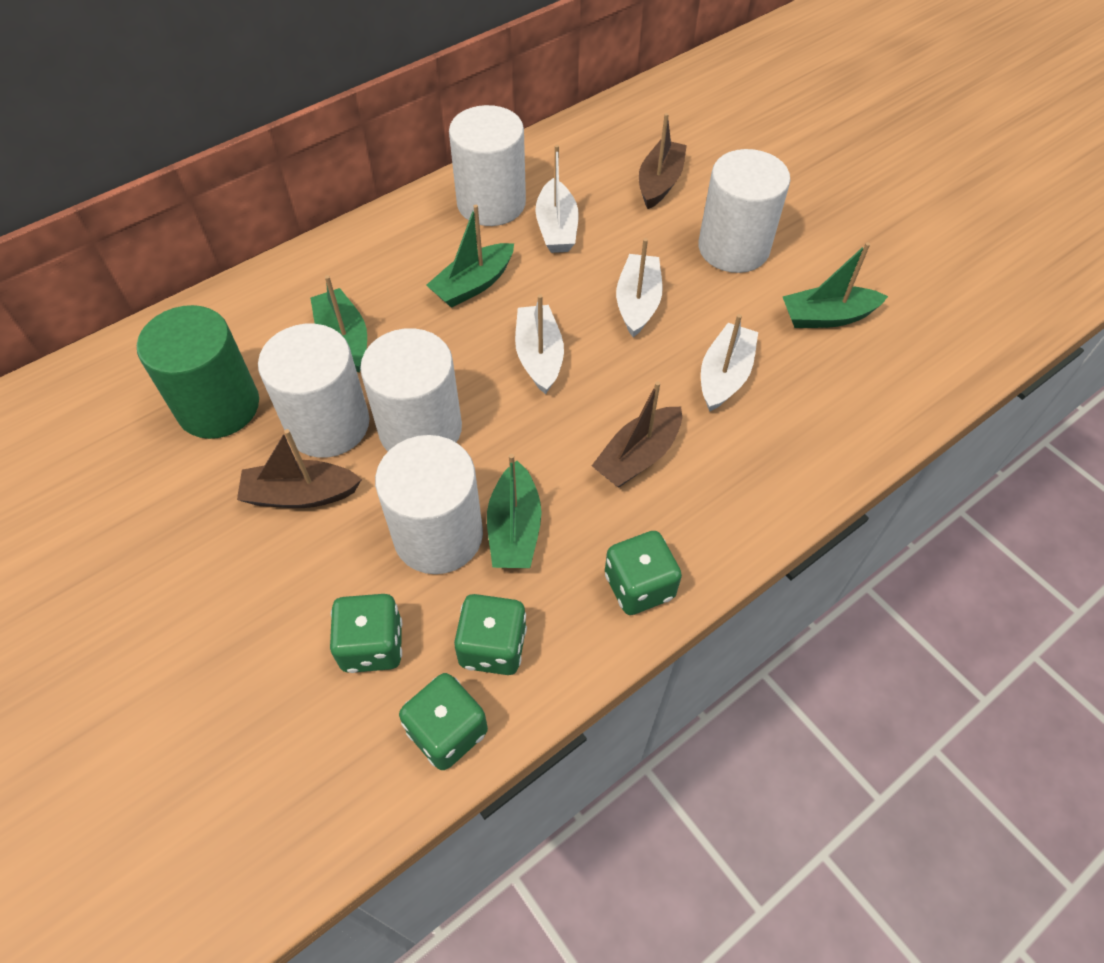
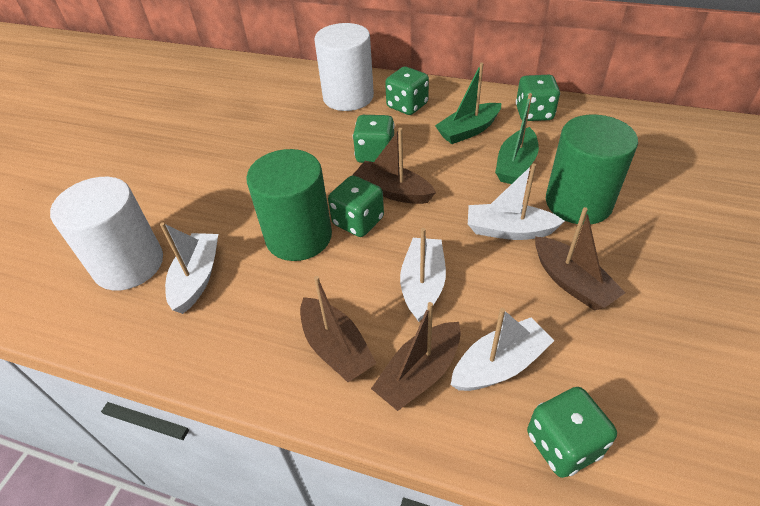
brown boat: [237,429,362,508] [592,381,682,488] [639,113,687,209] = 3 -> [300,276,377,382] [353,128,436,204] [371,302,461,411] [535,207,626,311] = 4
green boat: [310,275,367,373] [426,205,514,308] [487,454,542,568] [783,242,888,328] = 4 -> [435,63,502,144] [495,93,539,184] = 2
green cylinder: [137,305,259,439] = 1 -> [246,149,332,261] [546,115,638,225] = 2
green dice: [330,594,402,673] [399,673,488,770] [454,594,527,675] [605,531,682,615] = 4 -> [328,175,384,237] [353,115,395,163] [385,67,429,115] [516,75,560,121] [527,387,617,478] = 5
white cylinder: [258,324,370,458] [360,328,462,451] [375,435,483,574] [449,105,526,226] [698,149,790,273] = 5 -> [50,177,163,291] [314,23,374,111] = 2

